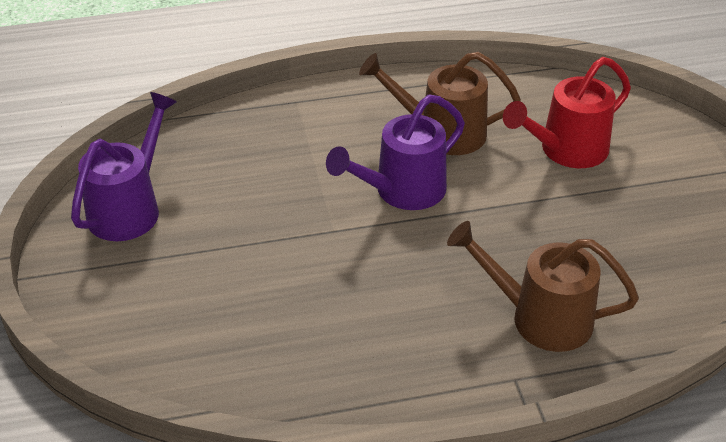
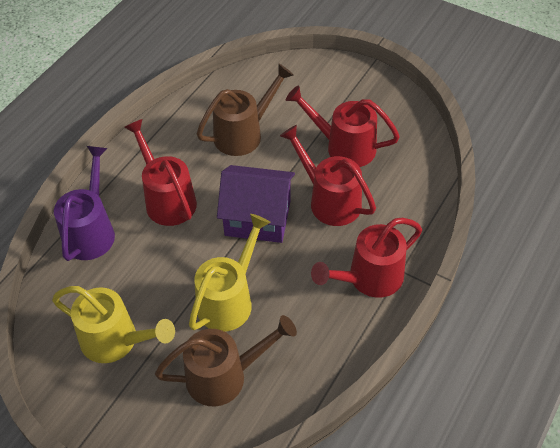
purple house: none = 0 -> [217,165,295,243] = 1
purple watering can: [71,92,177,241] [326,94,465,210] = 2 -> [54,146,115,261] = 1
red watering can: [503,57,631,168] = 1 -> [124,119,197,226] [280,125,376,226] [286,85,400,167] [311,218,422,298] = 4
yellow watering can: none = 0 -> [52,286,175,363] [189,214,271,332] = 2

